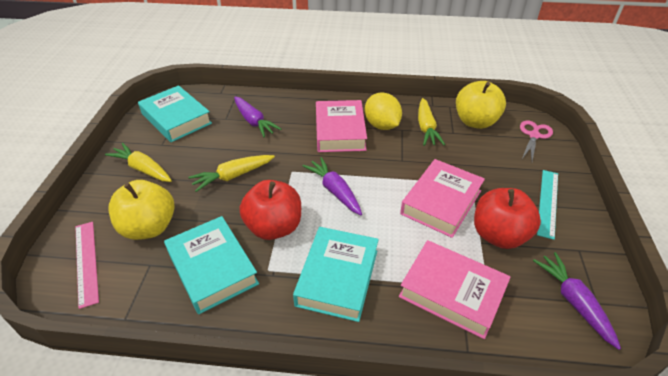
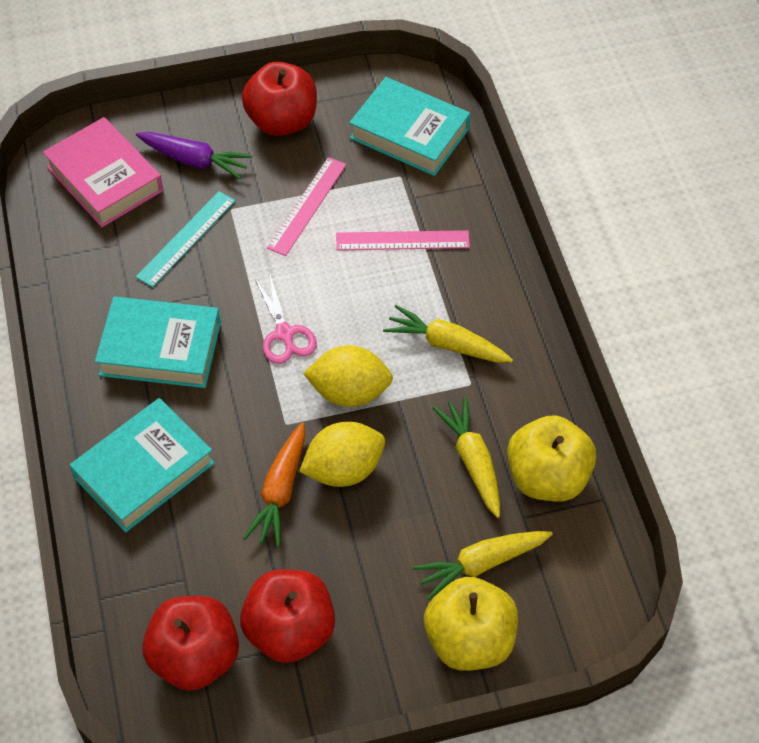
orange carrot: none = 0 -> [243,423,305,547] = 1
pink book: [316,100,367,152] [399,240,511,339] [400,159,485,238] = 3 -> [43,117,163,227] = 1
pink ruler: [75,222,99,309] = 1 -> [267,157,347,256] [336,230,470,250] = 2
purple carrot: [234,96,281,137] [303,157,362,215] [533,252,621,350] = 3 -> [136,132,253,179] = 1
red apple: [240,180,301,240] [474,188,541,249] = 2 -> [142,596,239,691] [240,569,335,663] [242,61,317,136] = 3
yellow lemon: [365,92,402,130] = 1 -> [299,422,385,487] [303,345,393,407] = 2

